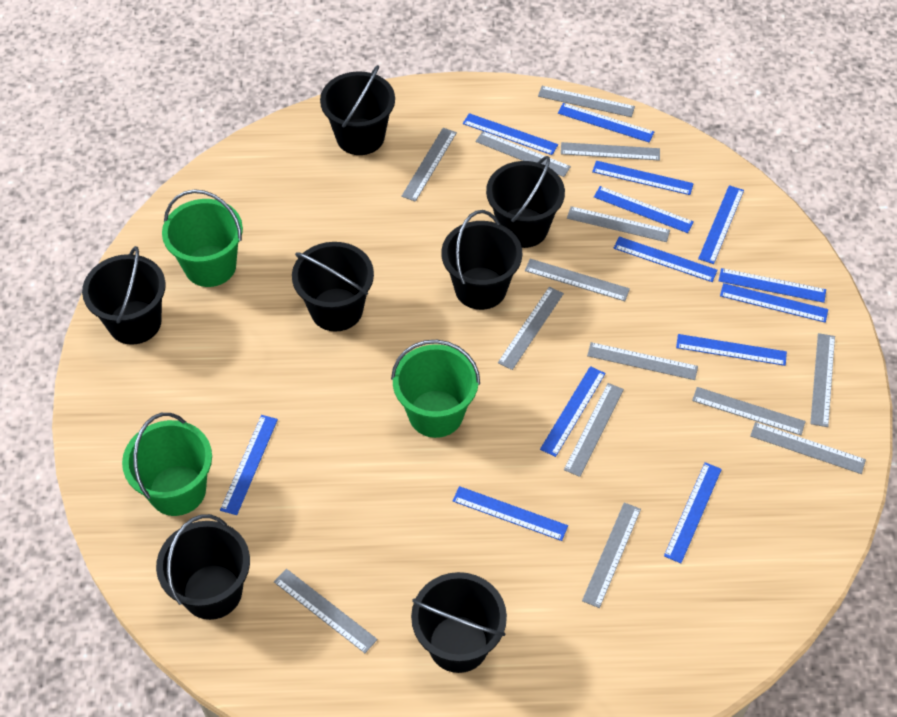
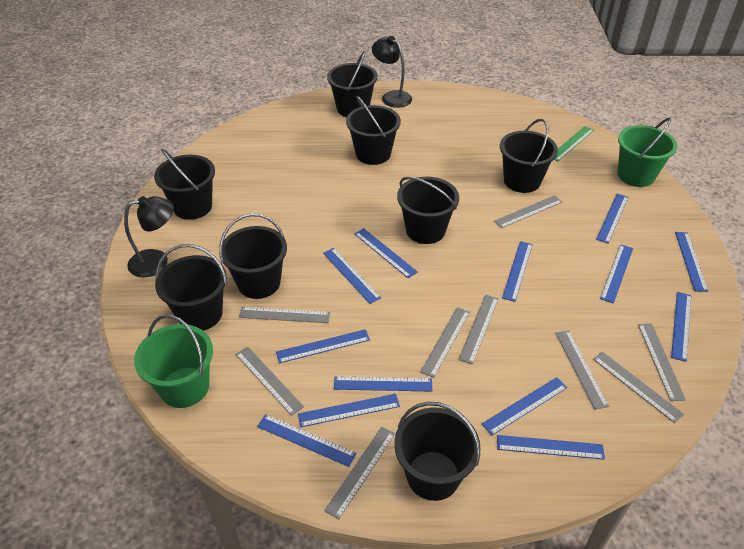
black bucket: [82,246,166,345] [156,514,250,620] [292,242,374,332] [320,65,395,155] [411,572,507,673] [441,210,522,310] [486,156,565,248] = 7 -> [154,149,215,220] [155,244,227,331] [219,213,287,299] [327,51,378,117] [346,96,401,165] [394,402,480,501] [397,177,459,244] [500,119,558,193] = 8
black lamp: none = 0 -> [124,196,174,277] [372,36,412,108] = 2
green bucket: [122,413,212,516] [162,189,243,287] [391,340,480,438] = 3 -> [134,314,213,408] [618,118,677,187] = 2
green ruler: none = 0 -> [554,126,594,161] = 1
grey ruler: [274,569,378,653] [401,128,457,202] [475,131,571,177] [498,287,564,370] [525,259,630,301] [538,86,635,117] [561,142,660,161] [564,383,624,477] [567,206,670,242] [582,502,641,608] [587,342,698,380] [692,387,806,435] [750,422,866,474] [810,333,835,427] = 14 -> [236,346,304,416] [239,307,330,323] [324,427,395,519] [420,307,470,378] [459,295,499,364] [494,195,562,228] [556,330,609,410] [593,351,684,423] [638,323,686,401] = 9

